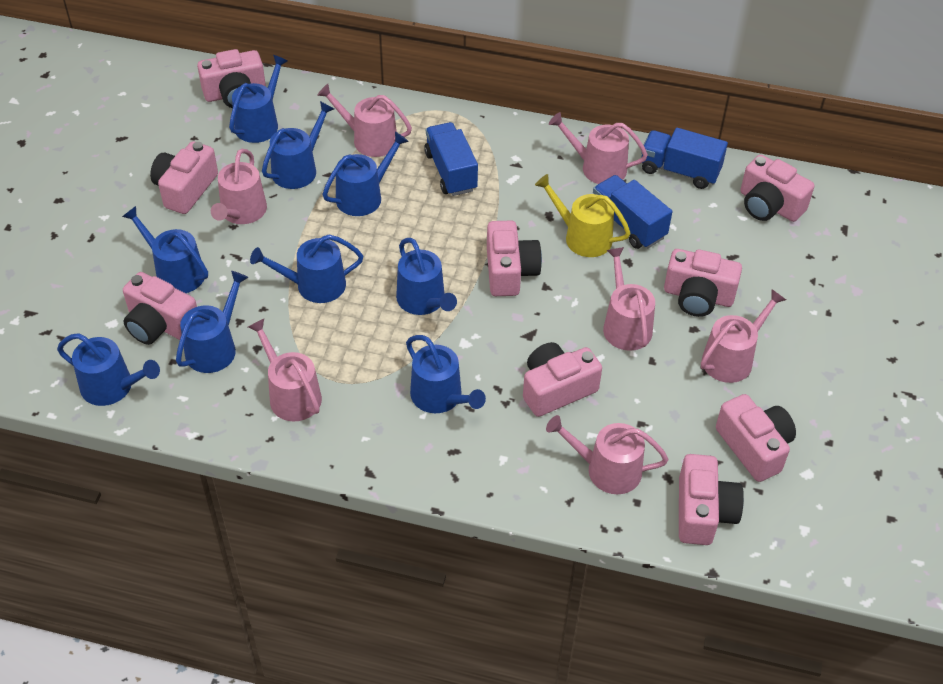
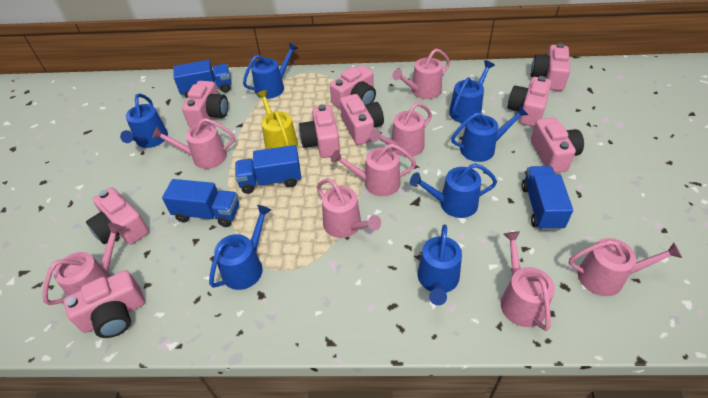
blue truck: [424,122,478,196] [593,175,672,249] [641,128,728,189] = 3 -> [162,179,239,227] [173,60,231,98] [235,145,301,194] [522,166,573,231] = 4
blue watering can: [57,333,160,406] [122,206,208,293] [176,271,249,373] [229,55,288,143] [250,234,363,303] [262,101,334,189] [323,132,409,216] [396,238,457,315] [406,335,486,413] = 9 -> [120,94,168,148] [209,205,271,290] [243,42,298,99] [410,163,497,218] [418,224,462,305] [449,60,495,123] [451,106,528,162] = 7
pink watering can: [211,149,267,224] [248,319,322,421] [317,84,412,157] [546,415,668,494] [549,112,648,184] [603,247,655,351] [701,289,786,383] = 7 -> [42,223,124,305] [152,118,235,169] [317,179,381,238] [331,144,416,196] [370,102,432,157] [393,49,450,99] [501,231,555,331] [569,238,682,296] = 8

